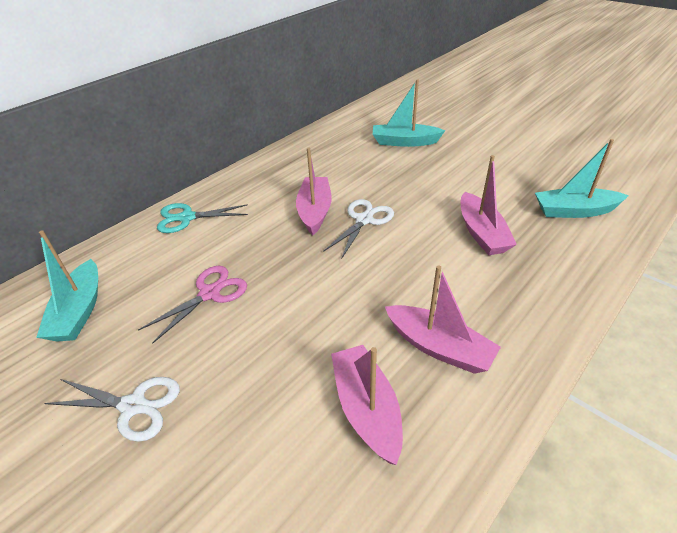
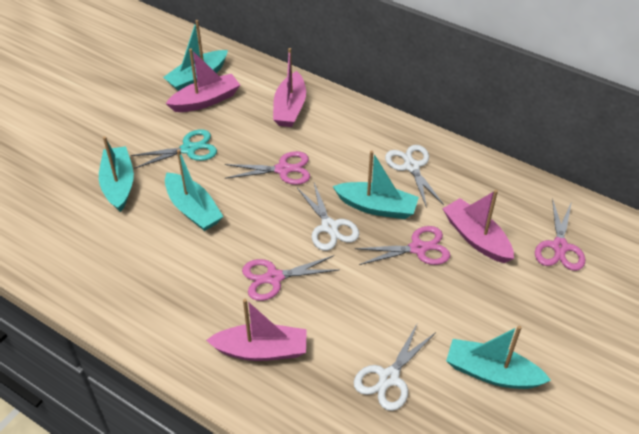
pink scissors: [138,266,247,344] = 1 -> [225,151,310,185] [242,255,339,301] [354,226,450,265] [535,199,585,271] = 4
turquoise boat: [36,230,98,341] [373,80,445,147] [535,139,629,218] = 3 -> [99,136,134,212] [163,20,228,91] [165,149,224,231] [332,150,419,219] [446,326,551,389] = 5
white scissors: [44,377,180,442] [323,199,394,259] = 2 -> [297,183,359,251] [354,324,436,411] [385,145,444,208] = 3

